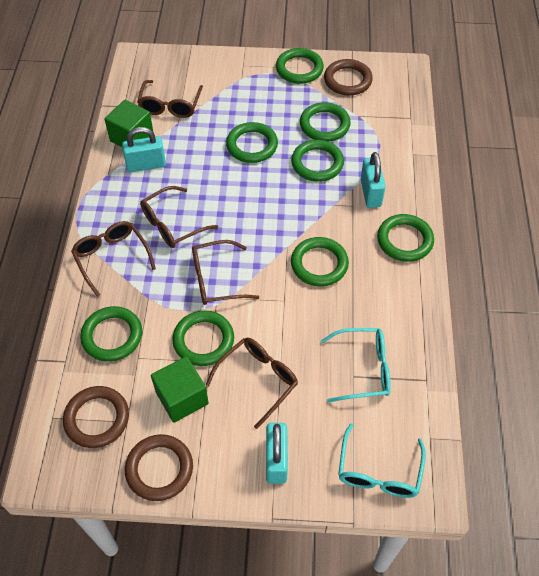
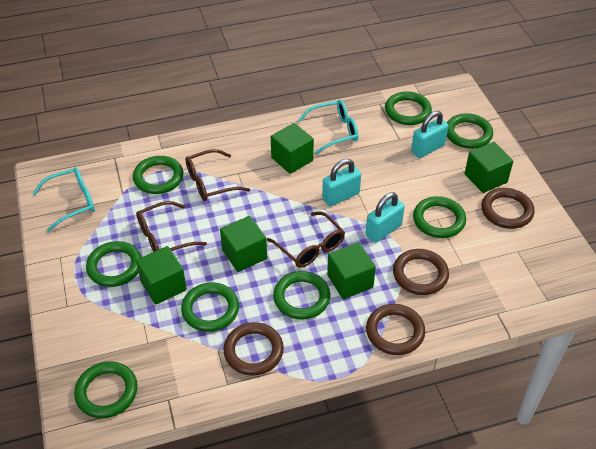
brown glasses: [71,221,156,297] [137,80,203,118] [140,186,218,248] [192,240,259,305] [206,338,298,429] = 5 -> [136,201,207,252] [185,149,250,201] [267,212,345,268] = 3
brown ring: [63,386,129,448] [125,434,193,501] [324,59,373,96] = 3 -> [223,322,284,375] [366,304,425,355] [393,249,449,295] [482,188,534,229] = 4
green cube: [104,100,153,147] [151,356,209,423] = 2 -> [136,246,187,305] [220,216,267,272] [271,123,314,174] [327,242,376,299] [465,142,513,193] = 5

